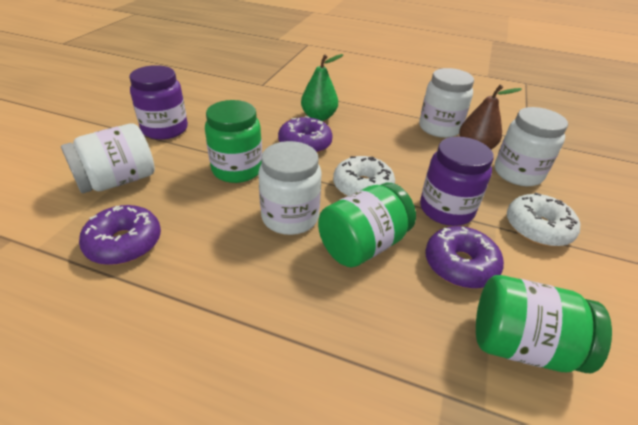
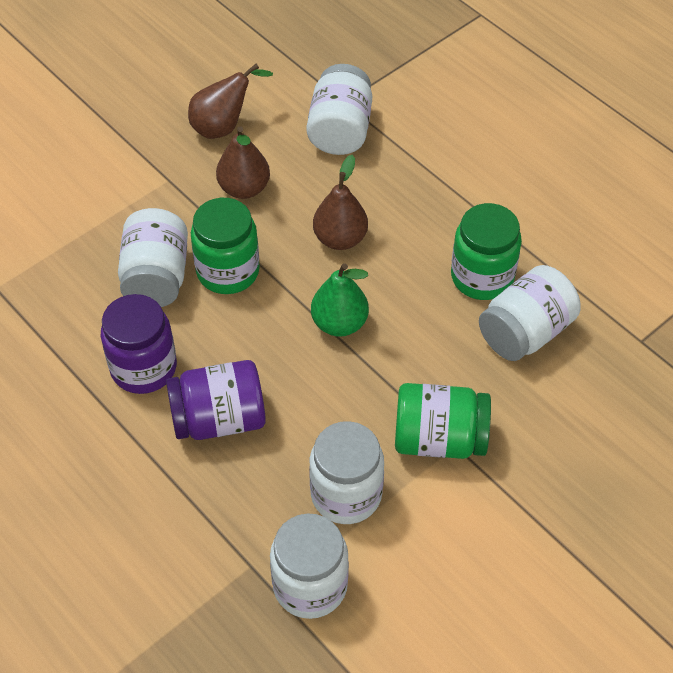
brown pear: [459,85,522,150] = 1 -> [188,64,273,139] [216,126,270,199] [313,155,368,250] = 3
purple donut: [79,205,161,265] [278,116,333,153] [425,226,504,289] = 3 -> none = 0
white donut: [333,156,395,196] [507,192,580,247] = 2 -> none = 0
white jar: [61,124,155,193] [258,141,322,235] [419,68,474,138] [495,107,568,186] = 4 -> [118,208,188,307] [270,513,349,619] [306,64,372,155] [309,421,384,524] [479,265,581,361] = 5

